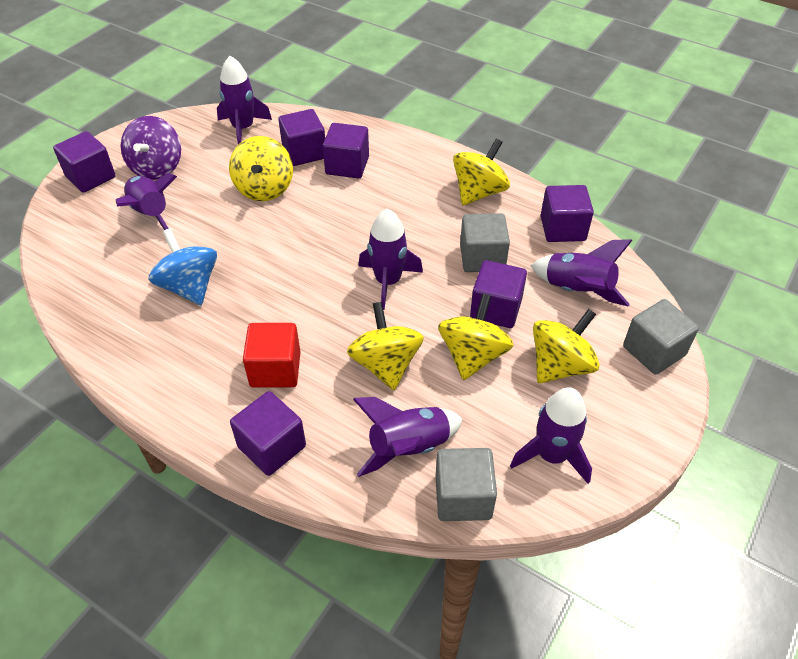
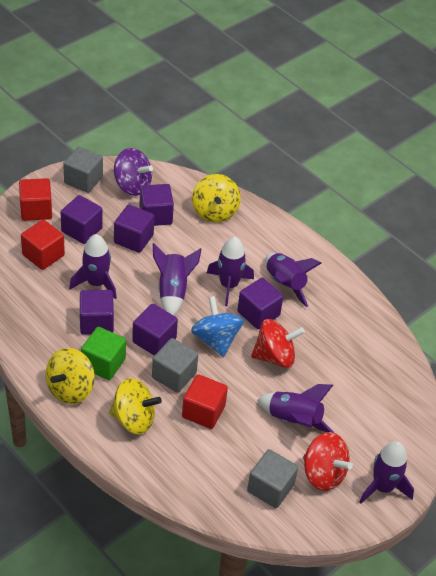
green cube: none = 0 -> [81,327,126,380] = 1
red cube: [243,323,300,388] = 1 -> [19,178,52,221] [21,220,65,270] [182,374,228,429] = 3
red spinning top: none = 0 -> [251,319,305,368] [303,432,353,491] = 2
yellow spinning top: [229,136,293,201] [347,302,424,390] [438,293,513,380] [453,139,510,205] [533,309,600,383] = 5 -> [45,348,95,404] [109,378,162,434] [192,174,241,223] = 3

